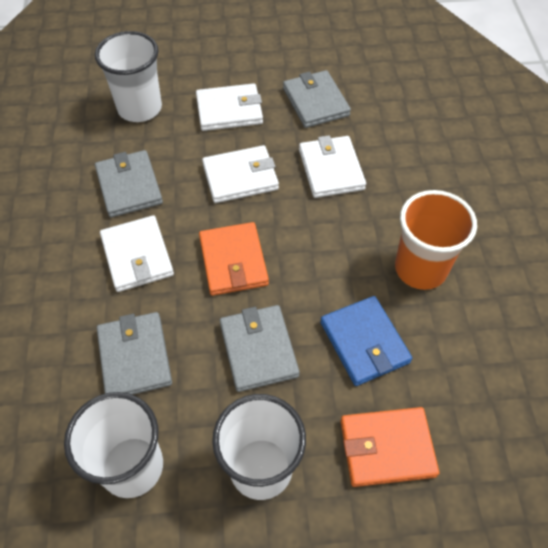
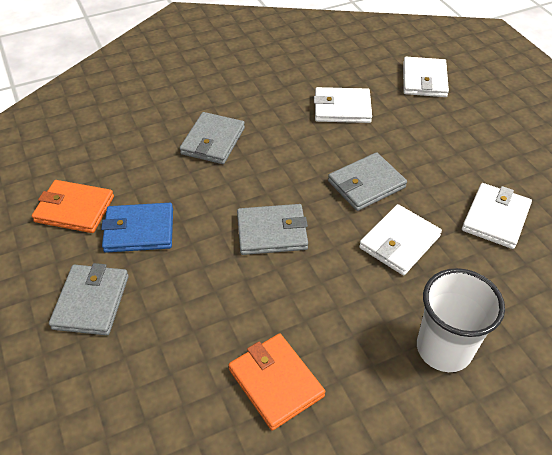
orange cup: [395,190,477,290] = 1 -> none = 0
white cup: [64,392,163,498] [95,31,162,122] [212,394,306,500] = 3 -> [417,268,505,372] = 1

